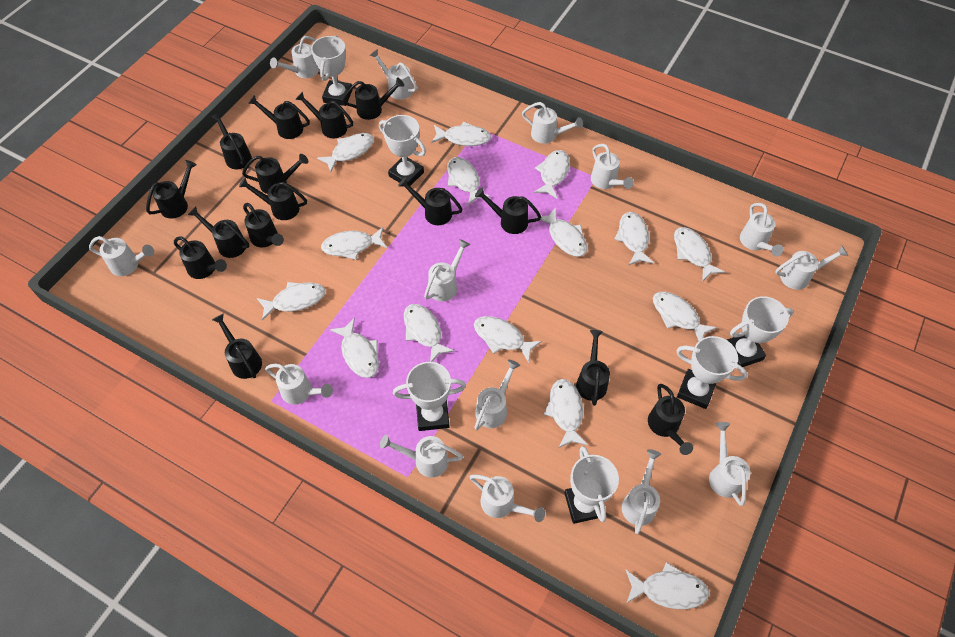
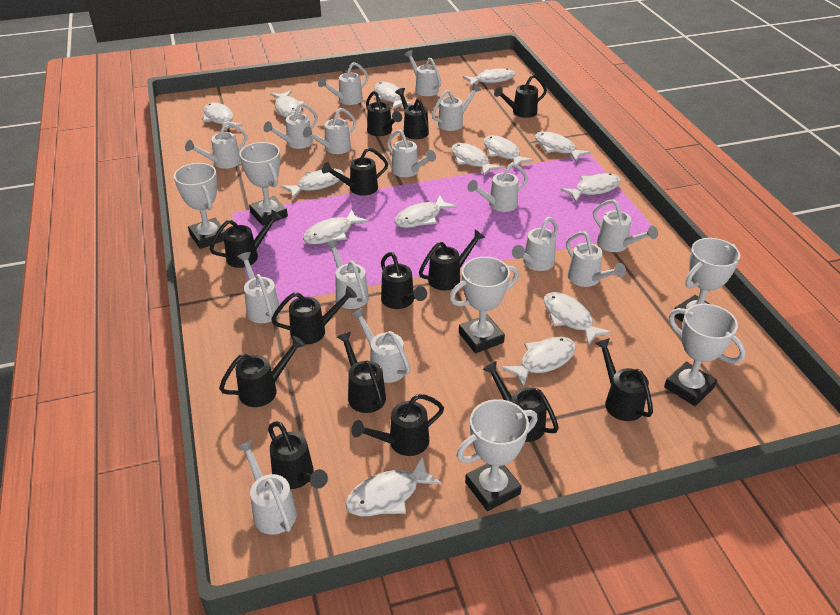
black watering can: [146,160,197,219] [174,236,227,279] [188,207,249,258] [211,112,252,169] [212,313,262,379] [239,177,307,220] [242,154,308,194] [243,203,284,247] [248,95,310,139] [295,91,354,138] [343,77,404,120] [398,177,463,225] [475,187,541,234] [576,330,610,406] [648,384,693,455] = 15 -> [210,210,282,268] [219,336,305,407] [268,421,328,489] [271,286,357,345] [322,148,388,196] [337,331,386,413] [351,394,444,456] [366,91,402,136] [381,252,427,309] [395,88,429,139] [419,229,485,290] [483,361,559,442] [494,75,547,118] [595,338,653,421] = 14
white fish: [257,282,325,321] [317,133,374,172] [321,227,387,260] [330,318,379,378] [404,304,454,362] [431,122,491,146] [447,157,490,205] [474,316,542,363] [534,150,570,199] [536,208,587,257] [544,379,588,448] [614,212,654,266] [626,562,709,609] [653,292,717,341] [674,227,725,281] = 15 -> [203,103,243,130] [270,90,305,117] [281,168,344,199] [303,209,369,245] [345,456,442,516] [374,82,412,110] [395,195,457,228] [451,143,503,176] [463,68,516,86] [484,135,534,168] [501,337,576,387] [535,132,591,162] [544,292,612,346] [560,173,621,202] = 14
white watering can: [89,236,154,276] [265,364,333,405] [270,36,319,78] [370,49,417,100] [380,435,463,478] [424,239,470,302] [470,474,545,522] [474,360,520,430] [522,102,583,144] [591,144,634,189] [622,449,661,534] [709,422,750,506] [740,203,783,257] [775,245,848,290] = 14 -> [185,122,247,169] [237,252,281,323] [237,440,297,535] [263,103,318,149] [303,108,356,154] [318,62,369,105] [325,240,369,309] [350,307,410,383] [387,129,436,177] [404,50,441,96] [432,84,481,131] [467,163,528,212] [512,217,558,271] [566,231,626,287] [593,199,658,252] = 15

